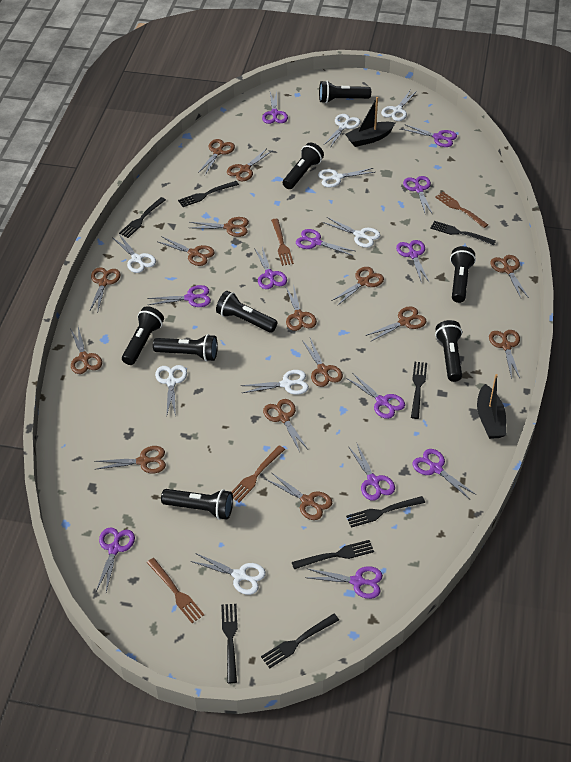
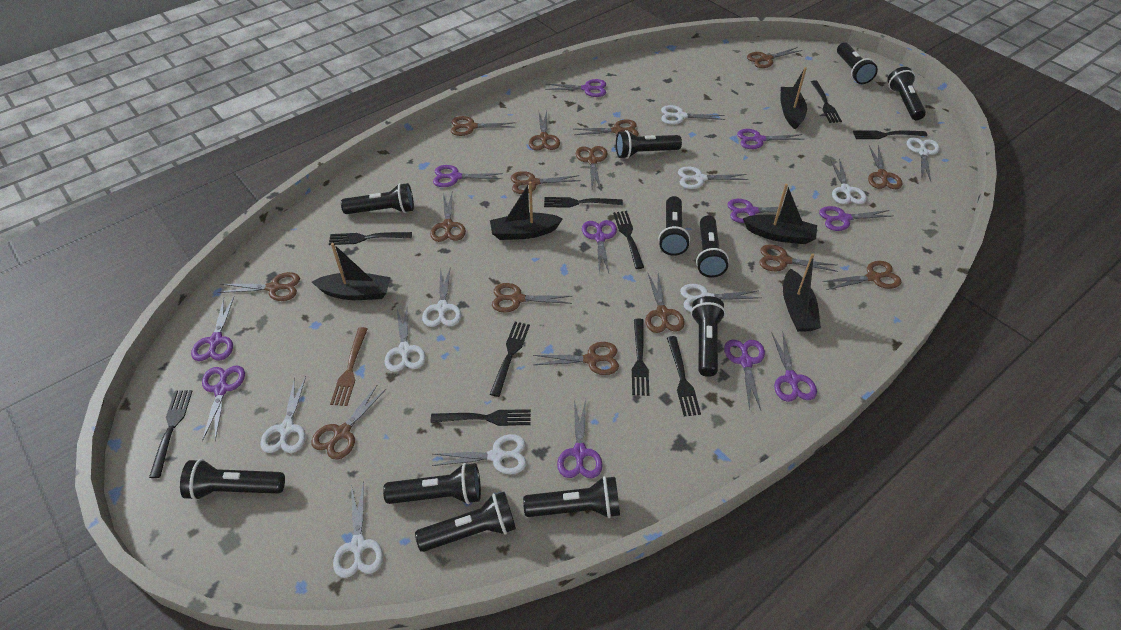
black boat: [345,97,395,147] [477,374,507,439] = 2 -> [312,243,391,300] [490,182,563,240] [743,184,817,244] [781,67,807,130] [783,253,821,332] = 5
black flashlight: [122,306,164,365] [153,334,218,362] [161,489,233,520] [216,291,277,332] [283,143,324,189] [319,81,371,103] [435,320,462,382] [450,246,476,303] = 8 -> [180,459,285,501] [341,183,414,214] [383,463,481,504] [415,492,516,552] [523,476,620,518] [616,130,682,159] [658,196,690,256] [691,296,726,377] [696,215,729,278] [837,43,878,84] [888,67,926,120] = 11
black fork: [119,197,166,238] [178,181,239,207] [221,604,238,683] [261,614,339,668] [292,540,374,569] [346,496,425,528] [411,362,427,419] [430,221,496,245] = 8 -> [149,390,192,478] [329,232,412,245] [431,409,531,426] [490,322,530,397] [544,197,623,208] [613,211,644,269] [632,319,649,396] [667,336,701,416] [811,80,842,123] [853,130,927,139] = 10
brown fork: [147,558,204,623] [231,445,285,502] [271,219,294,266] [435,192,488,228] = 4 -> [330,327,368,406] = 1
purple scissors: [96,527,135,592] [147,285,211,307] [254,247,287,289] [262,91,288,124] [296,229,355,256] [305,566,383,599] [346,374,405,419] [348,444,395,501] [396,240,429,283] [402,124,457,147] [403,176,433,215] [412,449,476,499] = 12 -> [191,297,234,361] [202,366,245,442] [433,165,503,187] [545,79,606,97] [557,399,603,478] [582,220,617,273] [724,340,765,411] [727,199,801,223] [737,129,805,149] [772,333,817,402] [819,206,892,231] = 11
white scissors: [112,234,156,273] [155,365,187,417] [191,553,266,595] [240,370,309,395] [318,168,375,188] [323,217,380,248] [324,114,360,148] [381,91,417,121] = 8 -> [260,377,306,453] [333,482,383,578] [384,308,426,372] [422,266,461,327] [432,434,527,474] [661,105,725,125] [678,166,748,189] [680,284,761,312] [830,158,867,204] [907,137,940,181] = 10

